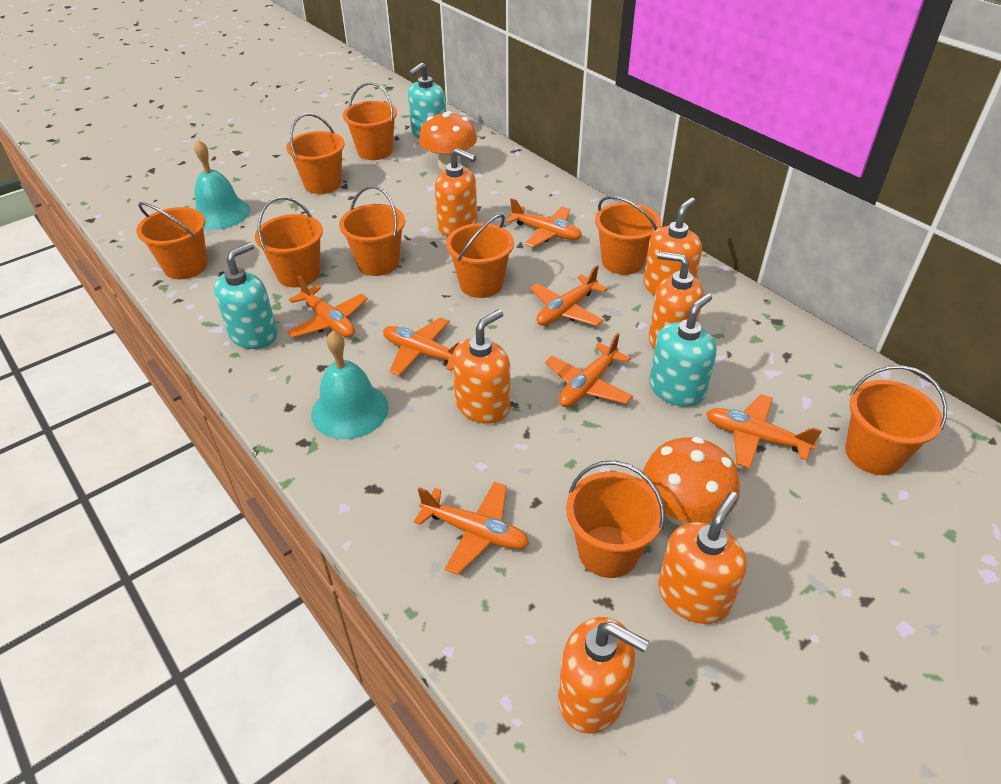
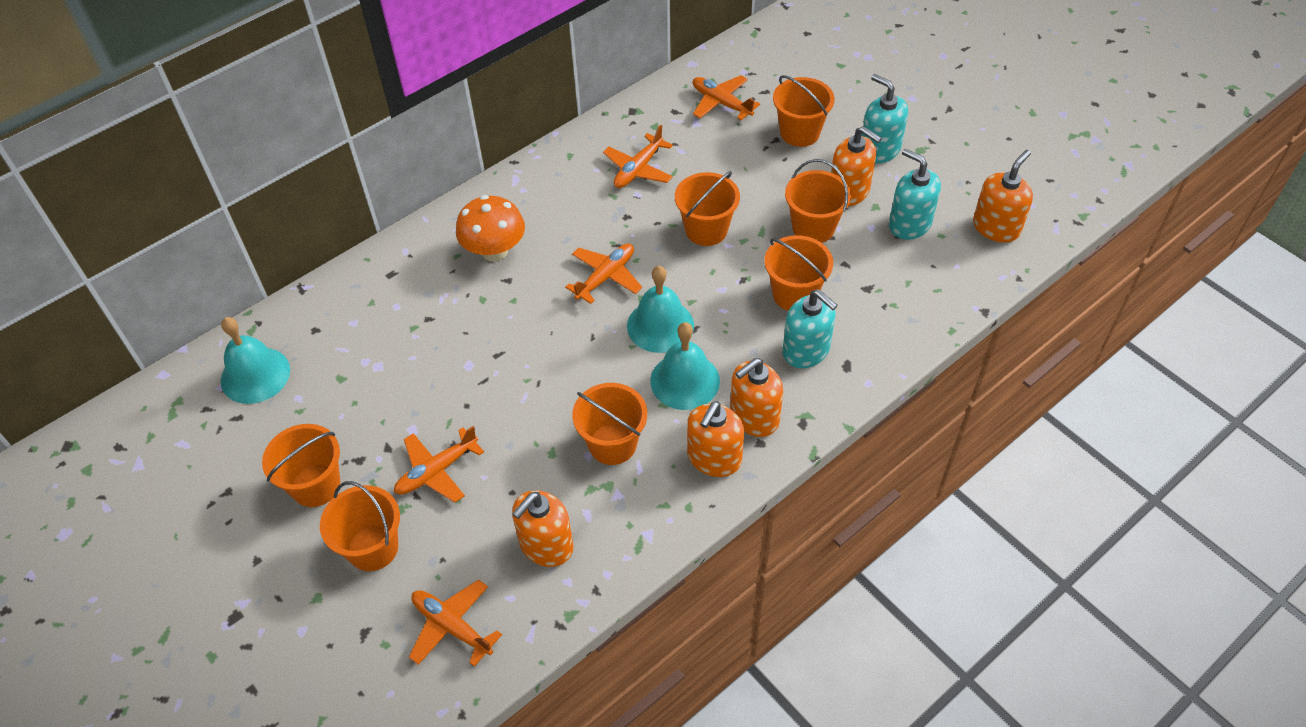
orange bucket: [136,202,207,279] [255,197,323,288] [286,113,345,194] [339,186,405,276] [343,82,397,160] [446,214,514,298] [566,461,665,578] [595,196,661,275] [845,365,947,475] = 9 -> [262,424,341,507] [320,481,400,571] [572,383,647,465] [675,171,740,246] [764,235,833,311] [773,75,835,147] [785,159,851,243] = 7
orange mushroom: [419,111,477,170] [642,437,740,526] = 2 -> [456,195,525,261] = 1
orange plane: [287,276,368,338] [383,317,459,376] [414,482,529,575] [506,198,582,247] [530,265,608,326] [545,333,633,407] [706,394,822,469] = 7 -> [394,426,484,502] [409,580,502,667] [565,244,642,304] [603,125,673,188] [693,75,760,120] = 5
orange soap dispenser: [435,148,477,236] [452,309,510,424] [558,617,649,734] [644,197,702,295] [649,251,704,350] [658,492,747,624] = 6 -> [512,490,573,567] [687,401,744,477] [730,358,783,437] [831,126,882,206] [973,150,1033,242] = 5
turquoise bell: [194,140,250,230] [311,330,389,439] = 2 -> [221,317,290,404] [627,266,694,353] [650,322,720,410] = 3

